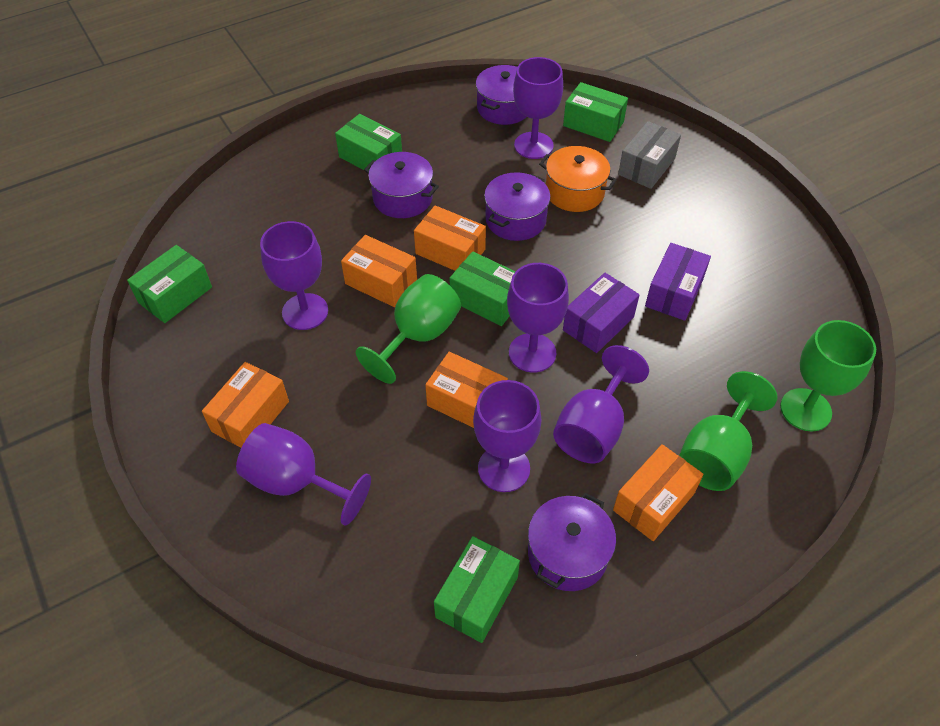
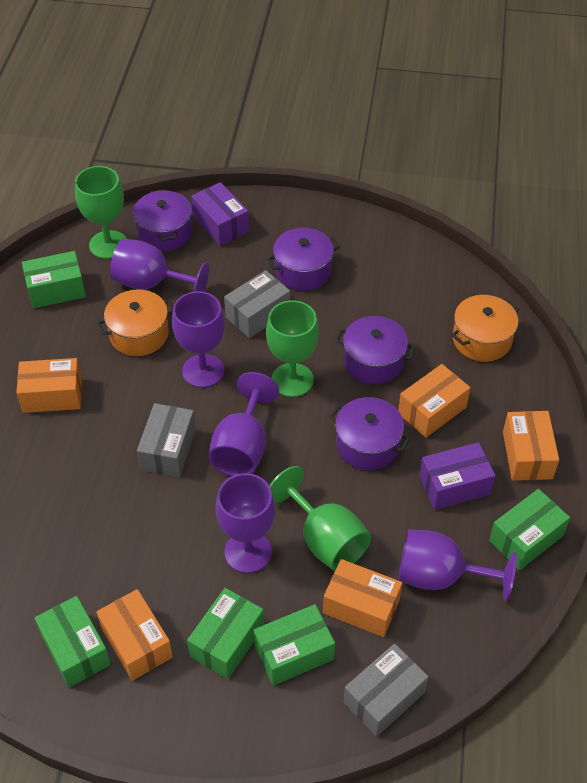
grey box: [618,121,681,189] = 1 -> [137,403,196,477] [224,270,290,338] [343,643,429,737] = 3
orange pot: [539,146,617,212] = 1 -> [97,289,173,356] [452,295,519,362] = 2
purple goblet: [236,423,371,525] [260,221,328,330] [473,380,541,492] [507,263,569,373] [513,57,563,159] [553,345,649,463] = 6 -> [110,239,209,292] [172,291,225,388] [208,372,279,476] [216,473,275,573] [398,529,516,601] = 5

